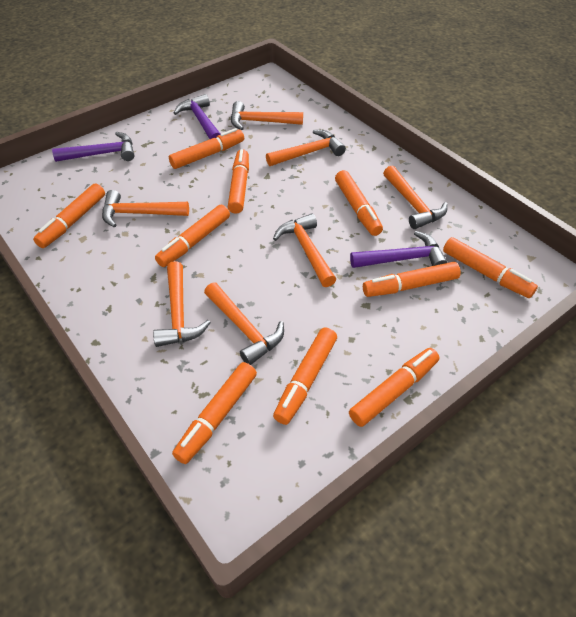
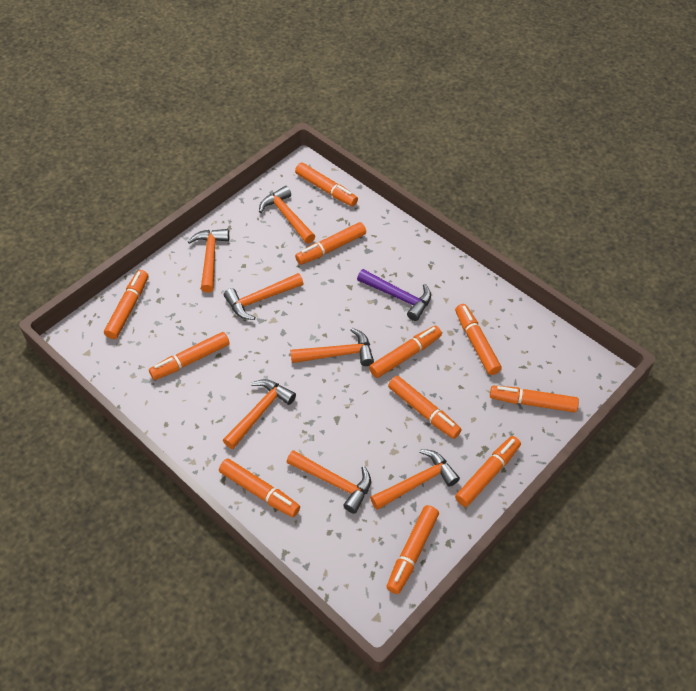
orange marker: [33,183,105,248] [155,204,230,267] [169,128,244,169] [172,362,257,464] [228,149,249,214] [273,328,337,425] [335,170,383,236] [349,348,439,427] [363,262,461,297] [443,237,538,298] = 10 -> [104,270,148,339] [149,332,230,380] [219,459,300,517] [295,162,358,207] [295,222,366,265] [369,326,442,378] [387,505,439,594] [388,376,461,439] [455,304,502,375] [455,436,521,507] [490,386,579,413] = 11
purple hammer: [52,132,134,162] [174,94,220,139] [350,231,448,268] = 3 -> [357,269,431,321] = 1

